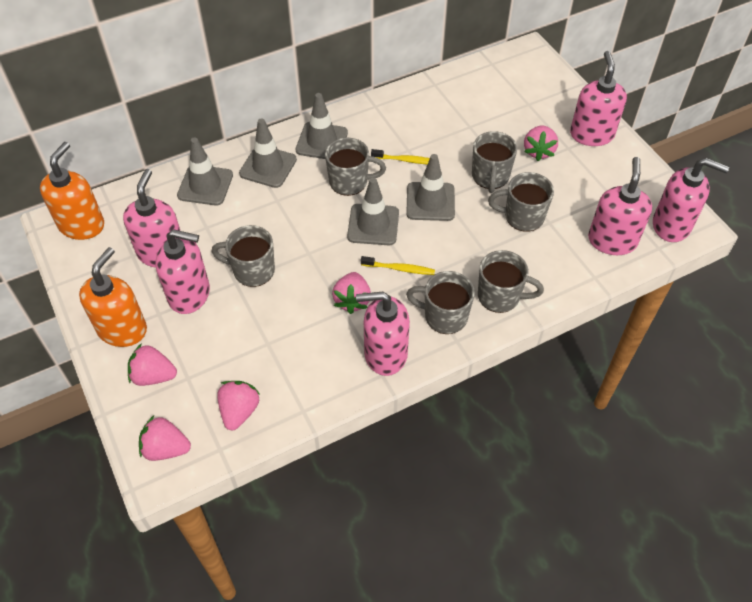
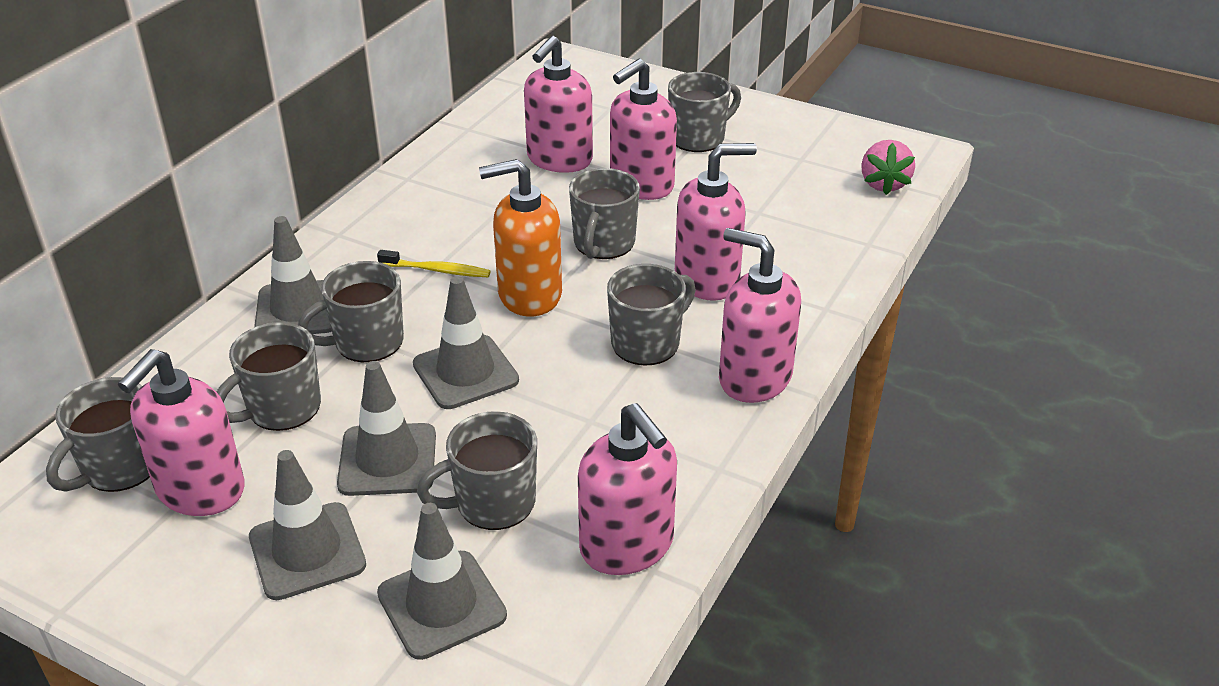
grey mug: [211,225,275,287] [325,138,386,196] [406,271,475,334] [472,131,517,193] [478,250,544,313] [488,172,554,232] = 6 -> [46,377,150,492] [217,322,321,431] [298,261,404,362] [417,411,537,530] [569,168,640,259] [607,264,696,366] [668,72,741,152] = 7
orange soap dispenser: [40,142,104,240] [79,247,147,347] = 2 -> [479,159,562,317] = 1
pink strawberry: [128,343,177,386] [139,416,191,461] [217,381,260,430] [332,272,371,314] [524,126,558,161] = 5 -> [861,140,915,195] = 1
yellow toothbrush: [361,256,435,275] [371,149,430,165] = 2 -> [377,250,491,277] = 1

